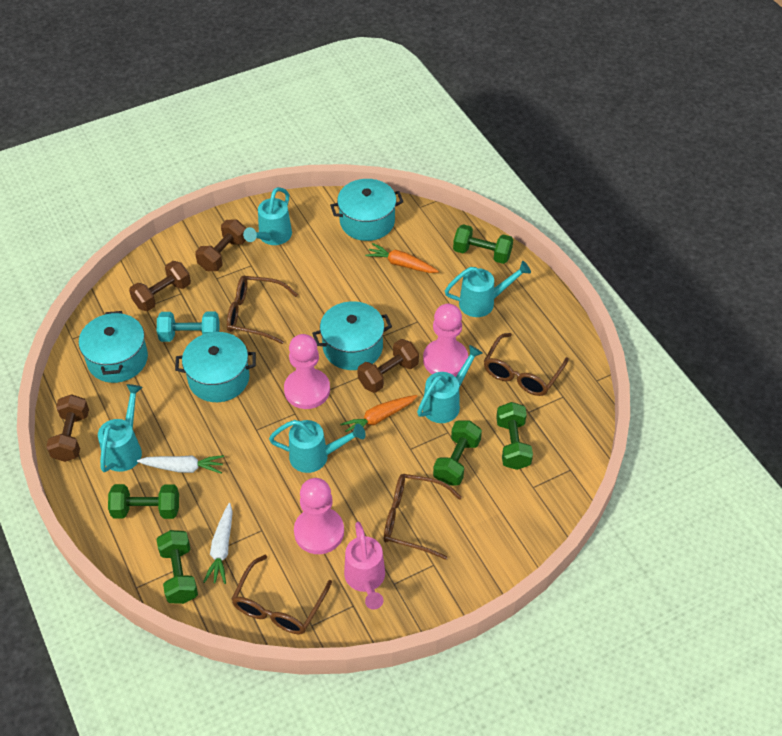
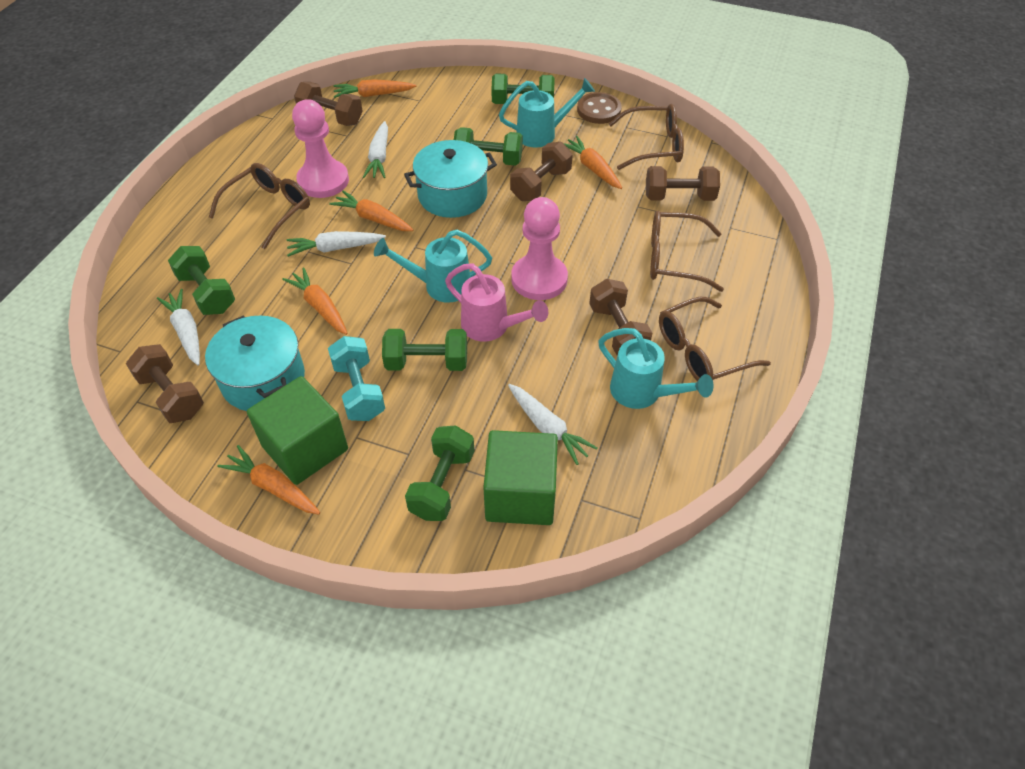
brown button: none = 0 -> [577,92,622,124] = 1
brown dumbbell: [46,394,89,462] [129,261,191,311] [195,219,246,271] [357,339,419,393] = 4 -> [126,344,204,423] [294,82,363,126] [510,142,573,201] [589,279,652,355] [646,166,720,201] = 5
green cube: none = 0 -> [247,376,348,485] [483,430,558,525] = 2
orange carrot: [340,395,417,432] [365,243,439,273] = 2 -> [218,445,320,514] [282,267,348,335] [329,191,414,231] [333,79,416,98] [564,136,622,189] = 5
pink pawn: [284,334,330,409] [294,478,344,554] [423,304,468,377] = 3 -> [292,99,349,198] [512,197,568,300] = 2
turquoise pot: [79,311,148,383] [175,332,256,402] [312,301,392,370] [330,179,403,241] = 4 -> [205,315,305,411] [404,140,497,218] = 2
turquoise watering can: [98,384,143,472] [243,187,292,245] [269,420,366,473] [417,345,483,423] [445,261,531,317] = 5 -> [374,230,492,303] [499,78,595,148] [598,328,713,409] = 3
white carrot: [137,455,224,474] [203,503,233,584] = 2 -> [157,289,200,366] [287,231,386,257] [363,121,388,178] [508,384,598,465] = 4

